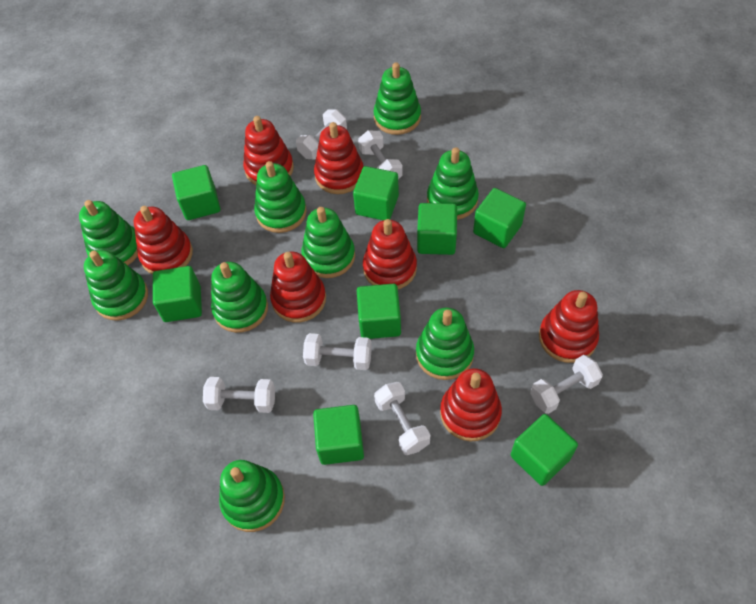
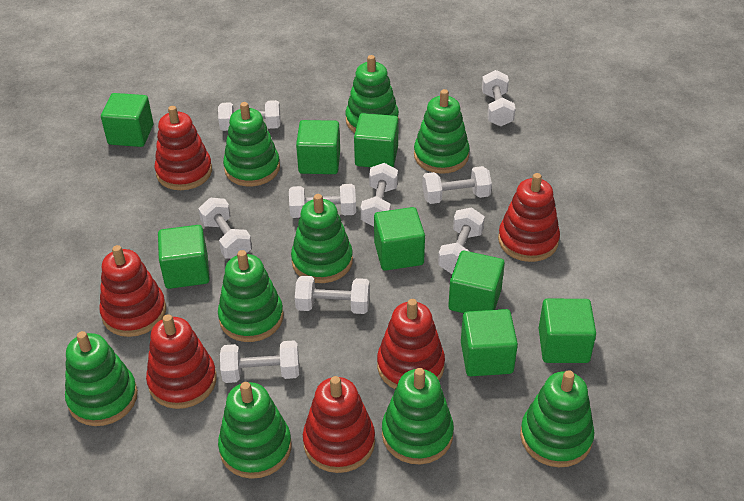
red stacking toy: [134,206,193,274] [243,116,294,185] [270,251,326,323] [314,122,364,194] [363,219,417,289] [440,368,502,441] [539,290,599,363] = 7 -> [99,245,166,337] [146,314,217,409] [155,106,212,190] [303,376,375,473] [377,299,445,389] [498,173,560,262] = 6
white dumbbell: [203,377,275,413] [296,109,347,159] [303,333,372,370] [358,130,403,179] [374,382,430,455] [530,355,603,414] = 6 -> [198,198,252,259] [218,100,281,131] [220,340,299,383] [289,184,356,218] [295,276,370,314] [361,163,398,227] [422,166,492,204] [438,207,485,274] [482,70,516,127] = 9

